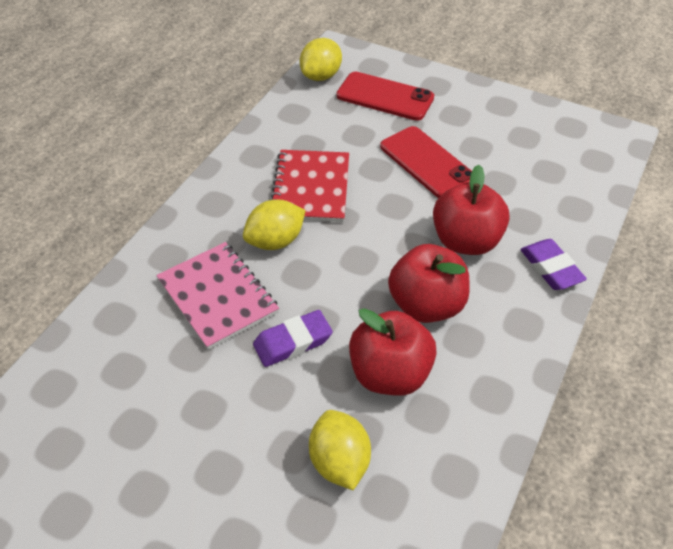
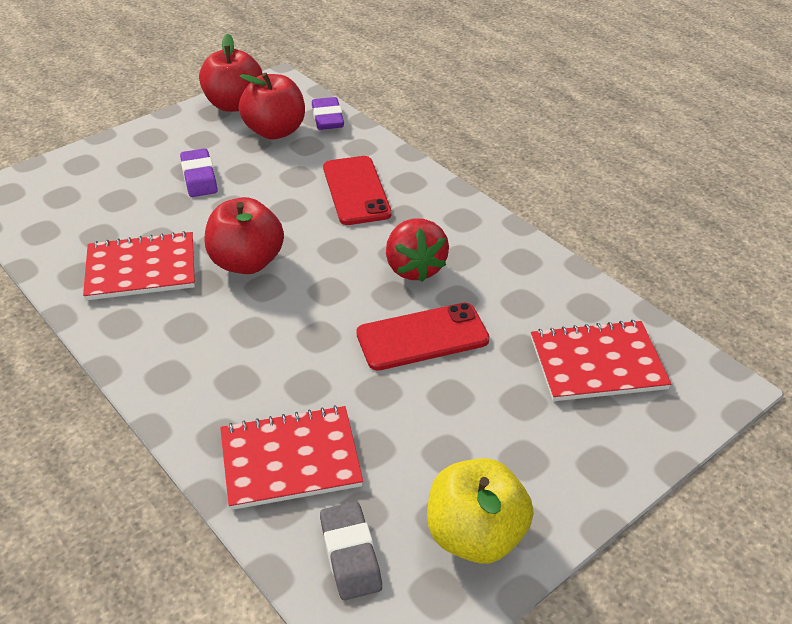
grey eraser: none = 0 -> [320,502,382,600] = 1
pink notebook: [156,242,279,350] = 1 -> none = 0
red notebook: [271,150,349,222] = 1 -> [83,231,195,300] [220,405,363,510] [531,320,671,401] = 3
red strawberry: none = 0 -> [386,219,449,282] = 1
yellow apple: none = 0 -> [427,458,534,563] = 1
yellow lemon: [243,200,306,250] [300,38,342,81] [309,410,371,490] = 3 -> none = 0

